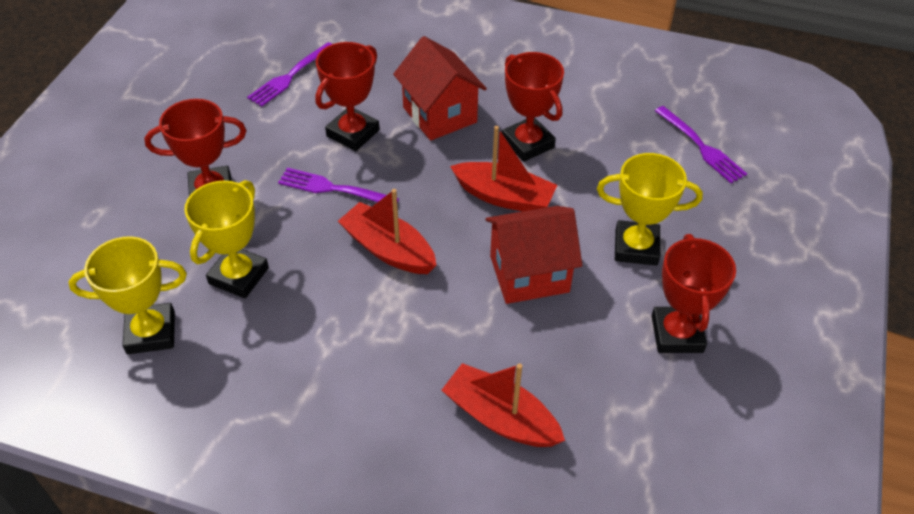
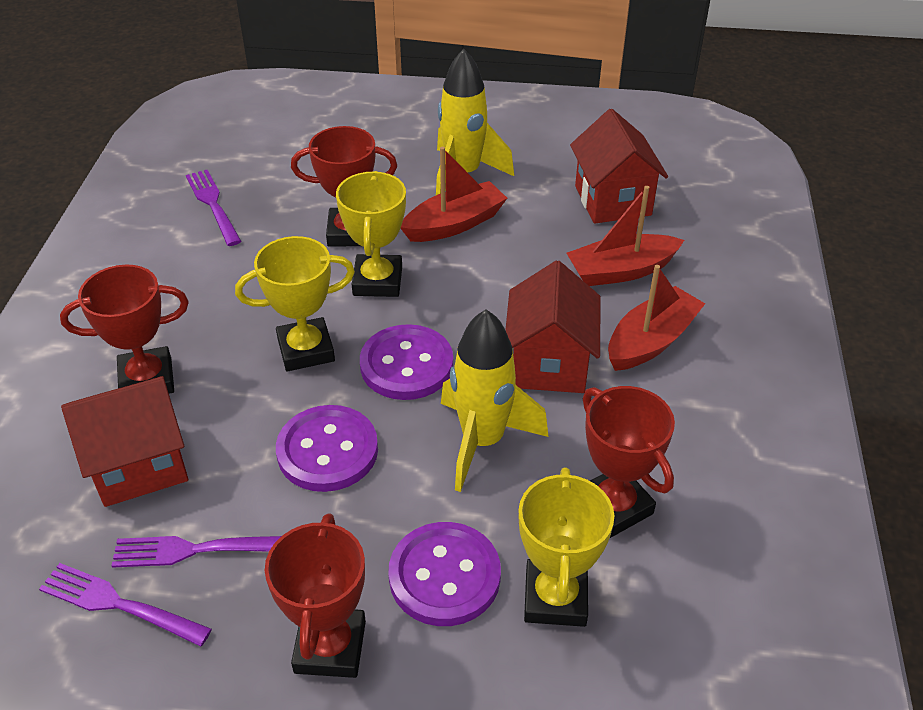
purple button: none = 0 -> [276,405,378,492] [360,324,453,400] [388,522,501,626] = 3
red house: [393,36,487,141] [485,206,582,304] = 2 -> [61,376,188,507] [505,261,601,393] [570,109,668,224] = 3
yellow rocket: none = 0 -> [436,49,514,195] [441,309,548,492] = 2

